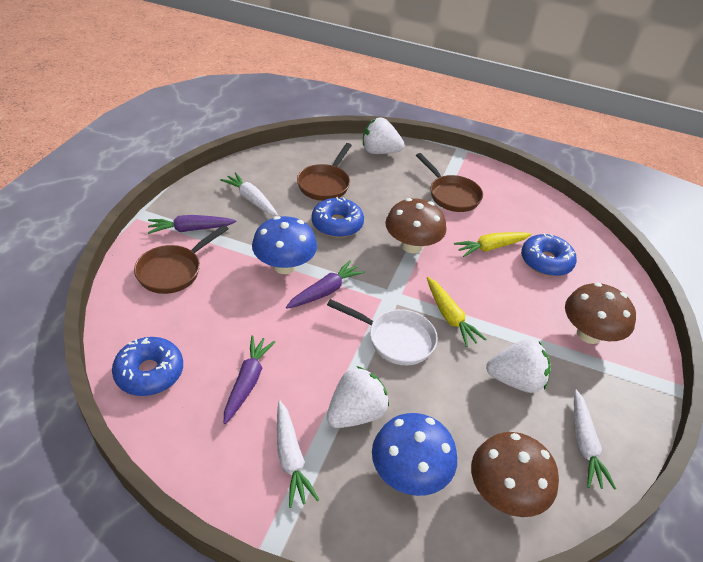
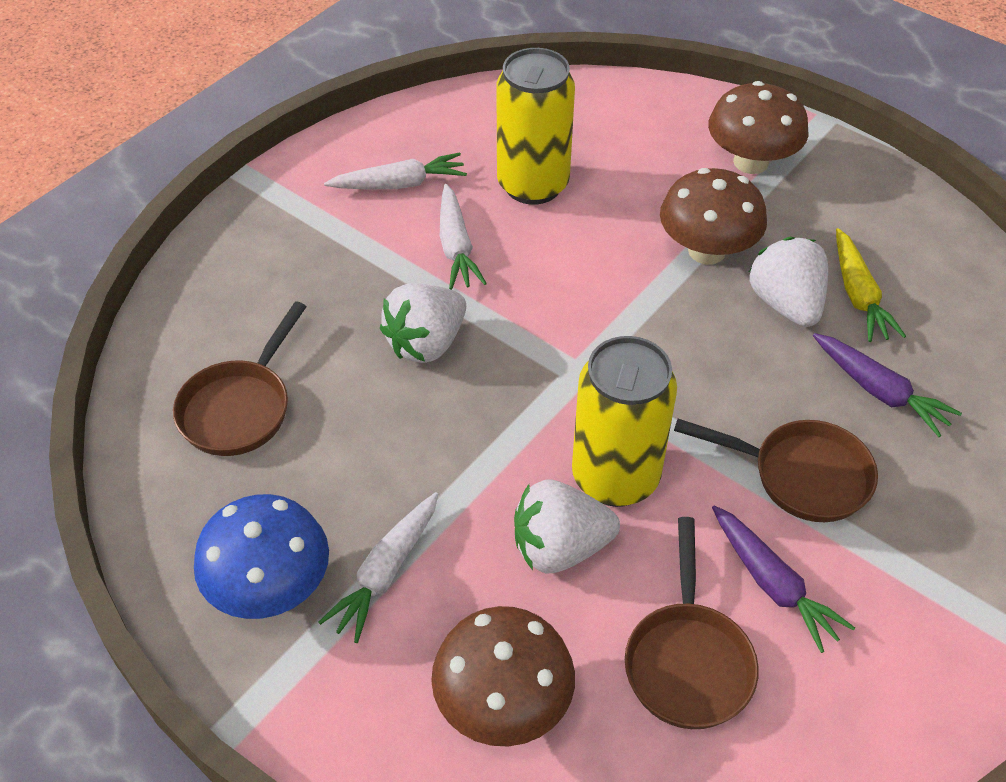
blue donut: [112,337,183,396] [311,197,364,238] [521,233,577,276] = 3 -> none = 0
blue mushroom: [252,216,317,274] [372,413,457,496] = 2 -> [194,494,329,619] = 1
purple carrot: [148,215,237,234] [224,336,275,424] [286,260,365,309] = 3 -> [712,505,855,653] [813,333,962,437] = 2
white pan: [327,299,438,365] = 1 -> none = 0
yellow can: none = 0 -> [496,48,575,205] [572,336,677,507] = 2
yellow carrot: [427,277,486,347] [454,232,531,257] = 2 -> [836,228,906,342] = 1

